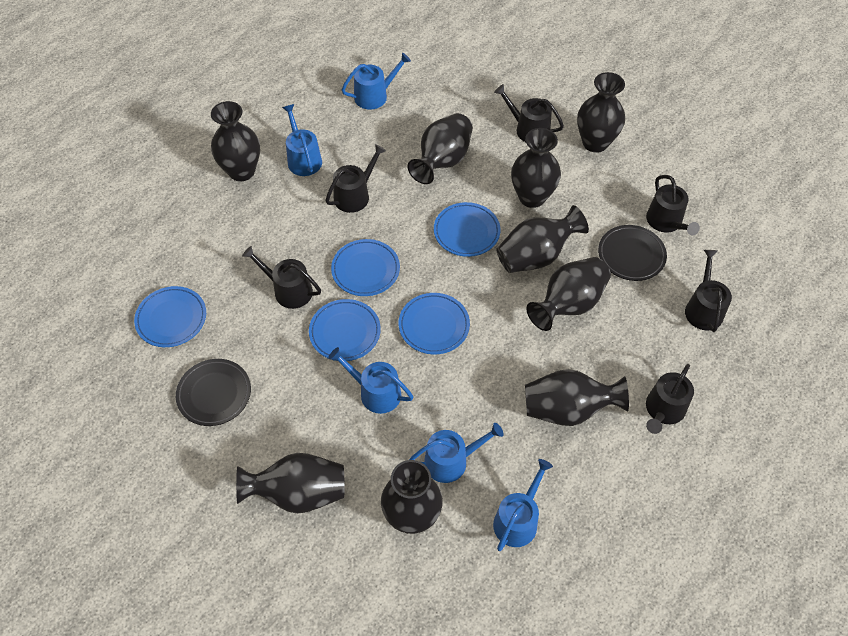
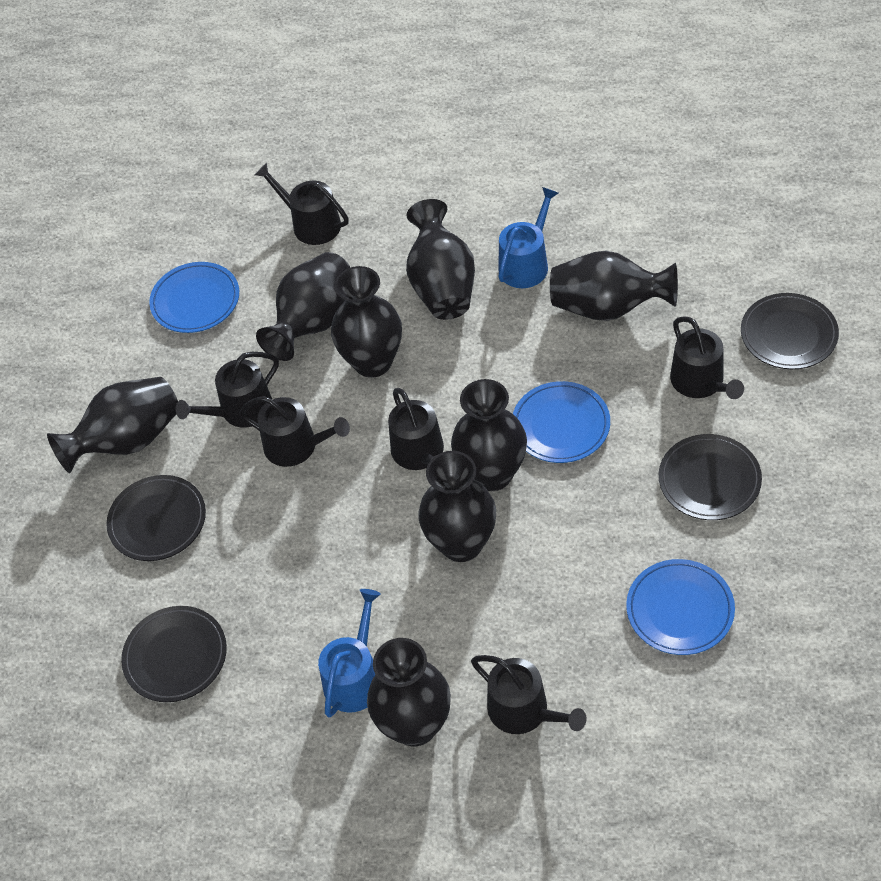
black plate: [176,359,251,426] [598,225,667,281] = 2 -> [106,475,206,561] [121,606,227,702] [659,434,762,520] [741,293,839,369] = 4
black vase: [211,101,260,181] [236,453,345,514] [381,460,443,534] [408,113,473,184] [496,205,589,273] [511,128,561,208] [525,369,629,426] [527,257,611,331] [577,72,625,153] = 9 -> [47,377,178,473] [256,252,351,361] [331,266,402,378] [367,638,451,747] [406,199,475,320] [418,451,496,562] [451,379,527,491] [550,250,678,321] = 8
blue plate: [134,286,206,347] [309,299,381,361] [331,239,400,296] [399,293,470,354] [434,202,501,257] = 5 -> [149,262,239,333] [513,381,610,463] [626,559,735,655] = 3
blue watering can: [282,104,322,176] [328,347,413,414] [342,52,411,110] [409,423,504,483] [493,459,553,551] = 5 -> [318,589,381,718] [498,187,558,288] = 2

